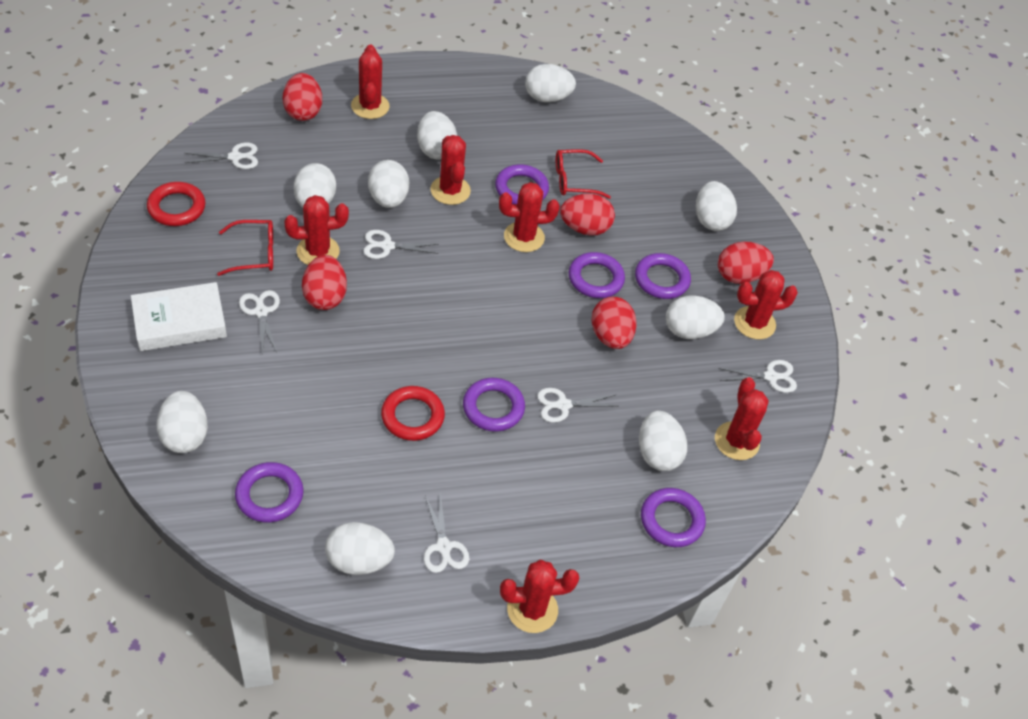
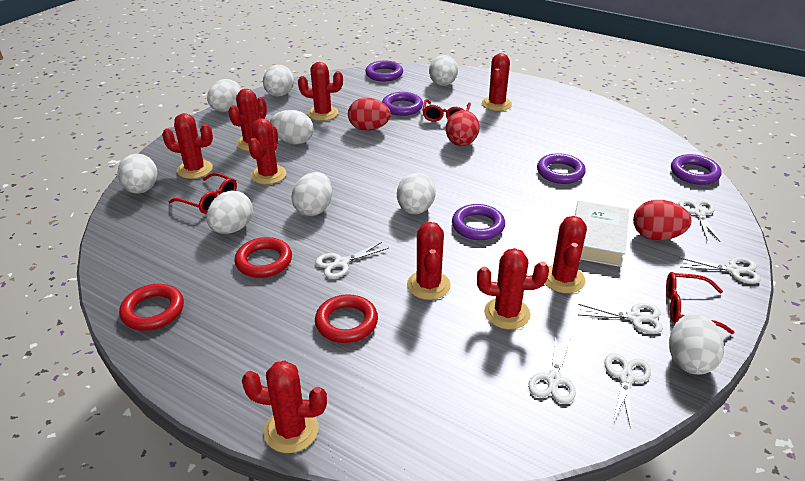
purple ring: [235,462,304,523] [463,378,525,432] [495,164,549,204] [569,252,625,298] [635,253,691,299] [641,488,706,547] = 6 -> [365,60,403,81] [382,92,423,116] [452,204,505,240] [537,153,586,184] [671,154,721,185] = 5
red cactus: [284,195,349,265] [351,45,390,119] [430,135,471,205] [499,182,560,252] [500,559,579,633] [715,377,769,460] [734,270,798,339] = 7 -> [162,113,213,179] [228,89,267,151] [242,360,327,453] [248,118,286,185] [298,62,343,121] [407,222,451,300] [477,248,549,329] [482,53,512,111] [545,216,587,293] = 9
red egg: [283,73,322,121] [302,255,347,310] [560,194,615,236] [592,297,637,349] [718,242,774,284] = 5 -> [348,98,391,131] [446,110,480,146] [633,200,692,241] = 3
red glasses: [217,220,273,276] [556,149,611,199] = 2 -> [169,173,237,214] [422,99,471,122] [666,272,734,334] = 3
red ring: [147,182,205,226] [381,386,445,441] = 2 -> [119,284,184,331] [234,237,292,278] [315,294,378,343] = 3

